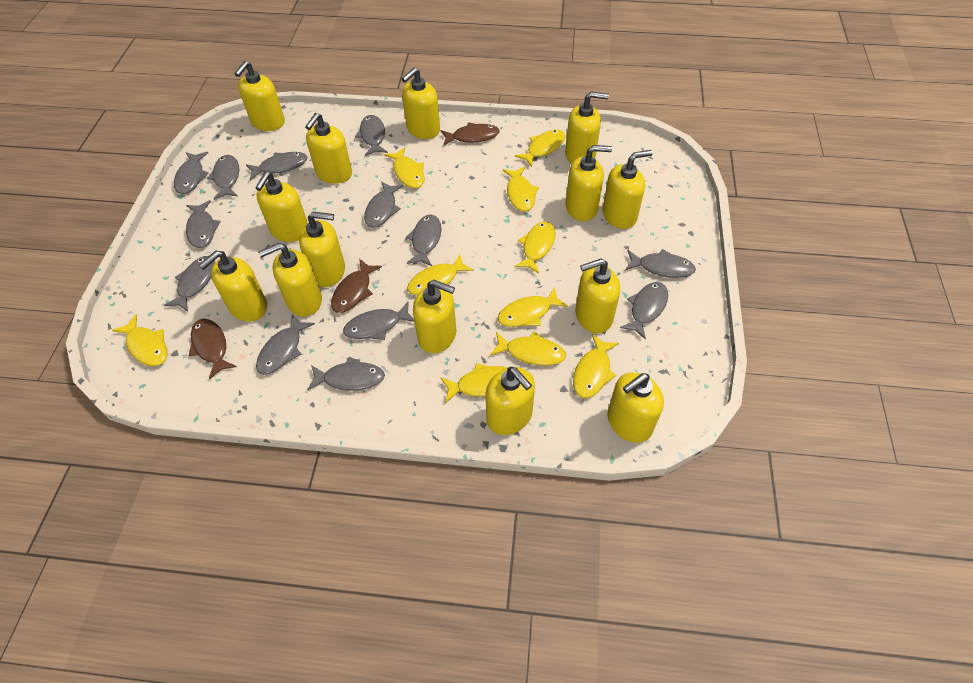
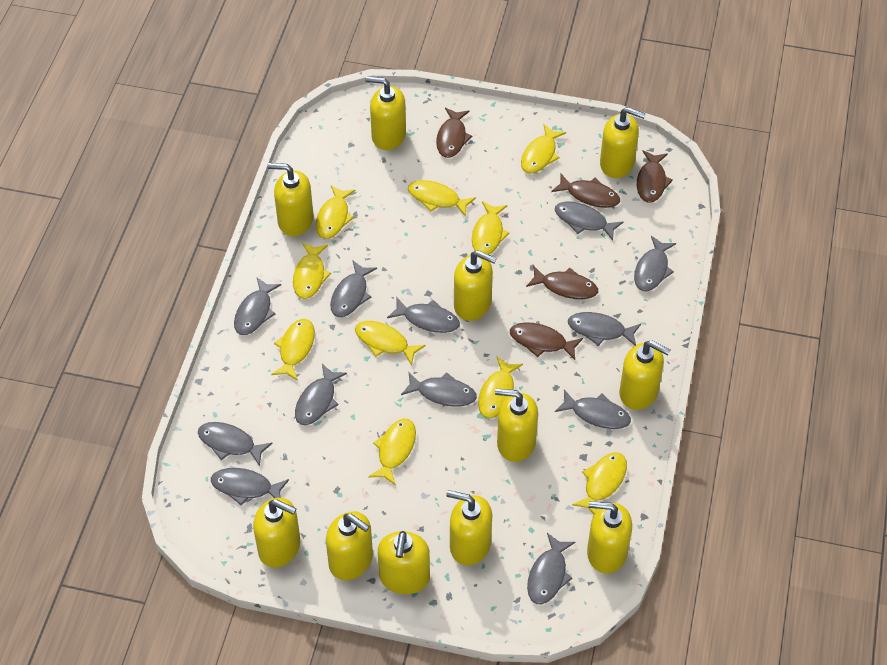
brown fish: [189,319,237,380] [331,258,382,313] [441,122,500,146] = 3 -> [436,108,472,158] [510,322,583,360] [526,265,598,299] [551,174,620,208] [637,150,673,203] = 5
grey fish: [164,256,215,312] [174,152,209,194] [186,200,221,248] [207,155,239,200] [246,152,307,180] [256,315,315,375] [307,357,385,391] [343,302,414,340] [355,115,388,156] [364,181,403,228] [406,215,441,266] [620,282,668,340] [625,249,696,278] = 13 -> [198,422,273,466] [211,468,289,506] [234,278,281,335] [295,364,347,425] [330,261,377,317] [387,298,460,333] [401,372,477,407] [527,533,575,604] [555,202,623,241] [555,390,631,429] [568,312,641,346] [634,236,676,291] = 12
yellow soap dispenser: [199,251,267,322] [235,61,285,131] [255,172,308,242] [258,243,322,317] [299,212,345,287] [305,113,352,184] [402,67,440,139] [413,280,456,353] [486,367,535,435] [565,91,609,164] [566,145,612,221] [575,258,620,333] [603,150,653,229] [607,373,664,443] = 14 -> [253,498,300,568] [268,163,313,236] [326,511,373,580] [365,76,406,150] [378,531,430,594] [446,490,492,566] [454,250,497,321] [495,388,538,462] [587,501,632,574] [600,107,646,178] [619,340,670,410] = 11

